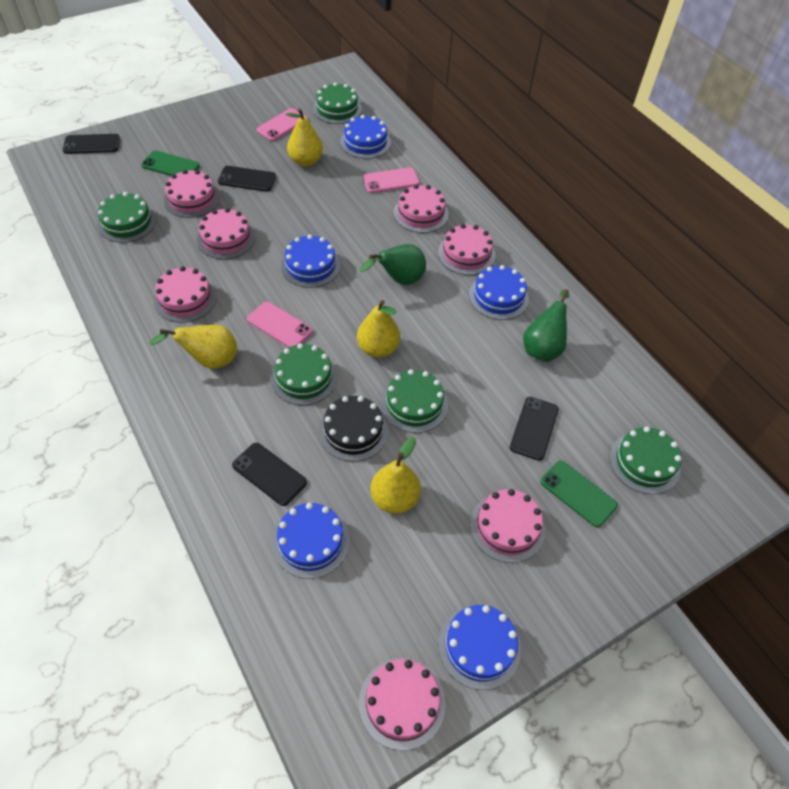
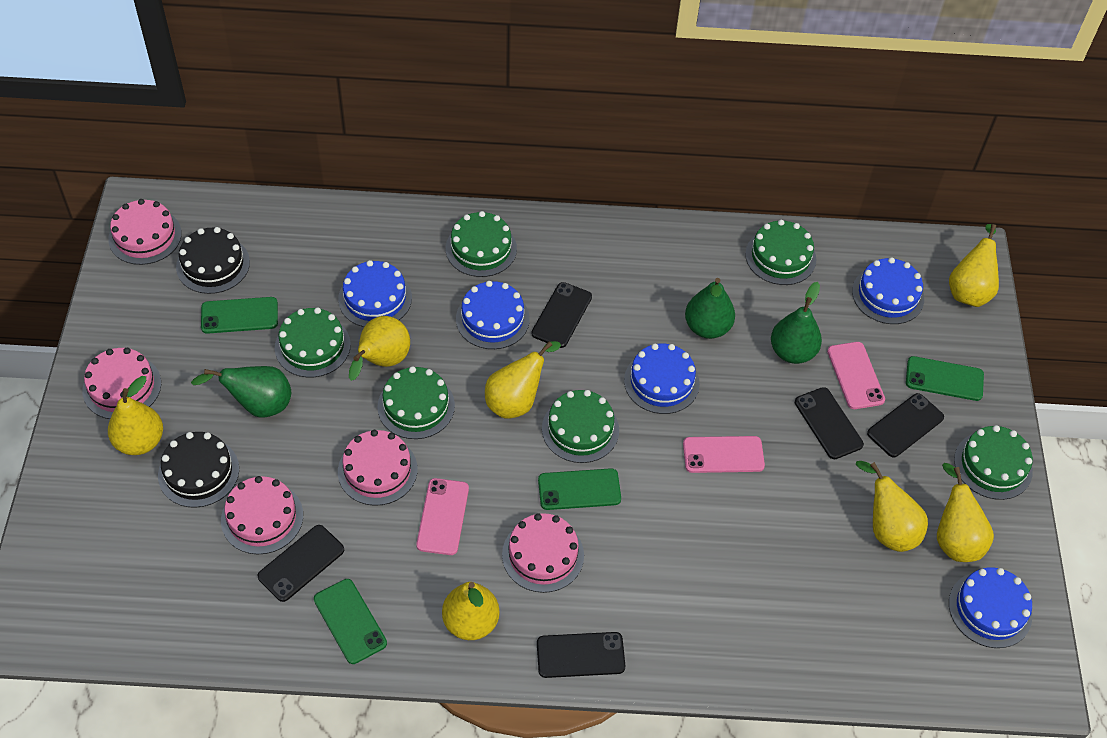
black cake: [319,396,388,462] = 1 -> [158,432,239,508] [176,227,250,294] = 2
black phone: [63,134,120,154] [218,166,276,192] [232,443,307,506] [510,397,559,461] = 4 -> [257,525,344,602] [531,282,592,348] [537,632,625,678] [795,387,864,459] [867,393,944,457] = 5
green cake: [97,192,156,243] [271,343,337,405] [313,82,362,124] [381,369,448,433] [610,427,682,494] = 5 -> [275,307,351,377] [377,366,455,439] [446,211,517,277] [542,390,619,463] [745,220,816,285] [954,425,1033,500] = 6
green pear: [360,244,426,285] [523,289,569,362] = 2 -> [191,366,291,418] [685,278,735,339] [771,282,822,364] = 3
green phone: [141,150,200,176] [540,460,618,527] = 2 -> [201,297,278,334] [314,579,387,664] [538,468,621,510] [906,356,984,401] = 4
pink cake: [154,266,217,323] [164,170,220,218] [197,208,255,259] [359,658,445,751] [394,184,448,233] [438,224,495,275] [470,489,545,563] = 7 -> [82,348,161,419] [108,199,182,265] [221,476,303,554] [338,430,418,506] [502,513,584,593] = 5
yellow pear: [149,325,237,369] [286,108,323,166] [357,300,400,358] [371,437,421,514] = 4 -> [108,376,163,455] [349,316,410,381] [442,582,500,640] [485,341,561,419] [856,461,928,552] [937,463,994,562] [949,224,999,307] = 7

